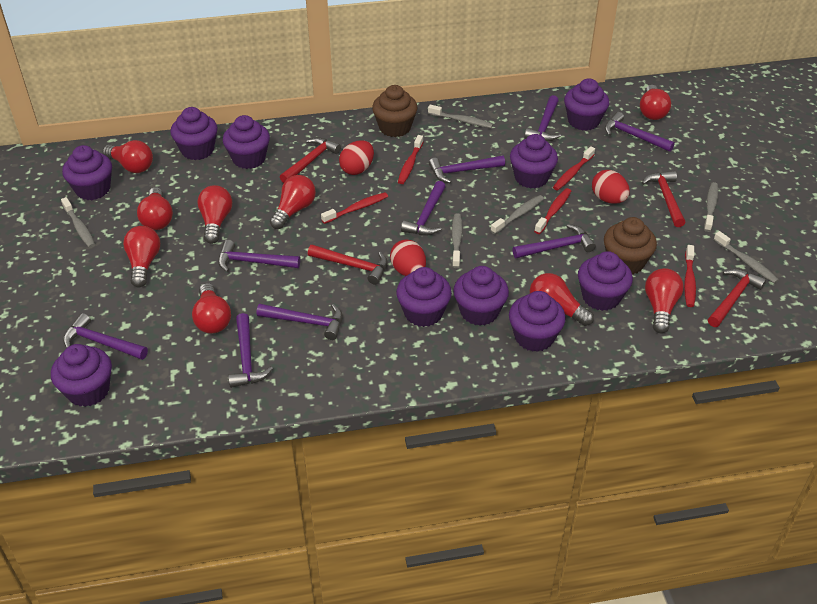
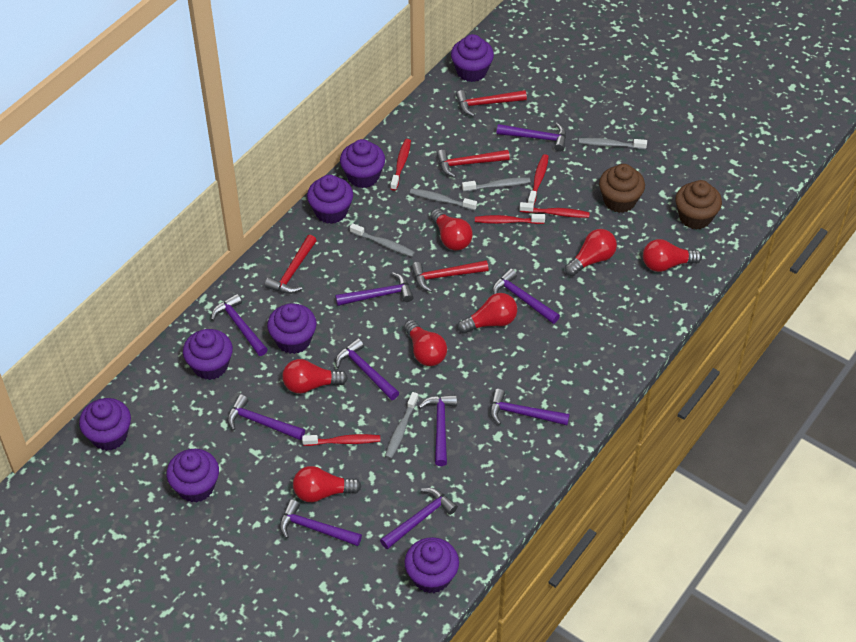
grey toothbrush: [61,197,95,248] [428,105,493,128] [452,213,463,268] [490,195,544,234] [704,182,718,232] [714,231,779,283] = 6 -> [350,223,415,257] [385,392,419,459] [410,188,477,211] [462,177,531,192] [579,138,647,149] = 5
purple cupcake: [51,344,112,407] [62,145,112,200] [171,107,218,160] [223,115,270,169] [396,267,452,327] [453,266,509,326] [509,291,566,352] [510,134,558,188] [564,79,609,131] [578,251,633,311] = 10 -> [79,398,131,451] [166,449,219,503] [183,329,233,380] [267,303,317,354] [307,175,353,224] [340,139,385,188] [404,537,459,593] [451,34,494,82] = 8
purple hammer: [63,313,148,360] [218,240,300,272] [228,313,273,388] [256,304,343,340] [401,181,446,236] [429,155,505,183] [512,224,596,258] [524,95,561,141] [605,112,675,152] = 9 -> [211,294,268,356] [227,394,305,440] [280,499,362,546] [335,272,414,306] [336,338,399,400] [380,488,458,550] [418,395,457,466] [490,389,570,425] [492,268,560,324] [497,123,566,152] = 10
red egg: [339,140,374,175] [390,239,426,276] [592,170,630,204] = 3 -> none = 0
red light bulb: [103,140,153,173] [123,226,160,288] [137,187,173,230] [192,283,231,334] [197,185,232,244] [270,175,316,229] [530,273,594,326] [640,85,671,120] [645,268,684,333] = 9 -> [282,359,348,394] [293,466,362,502] [404,320,447,366] [430,209,473,251] [457,293,517,334] [565,229,617,276] [643,239,702,272] = 7

